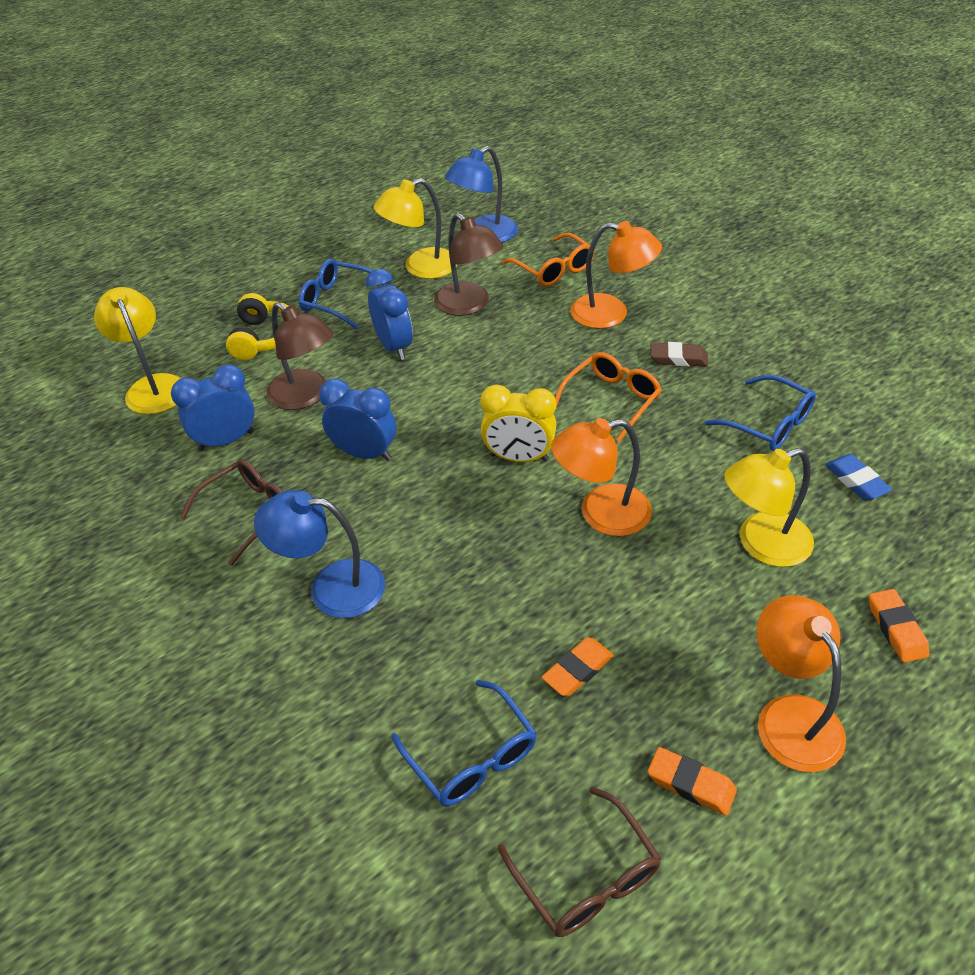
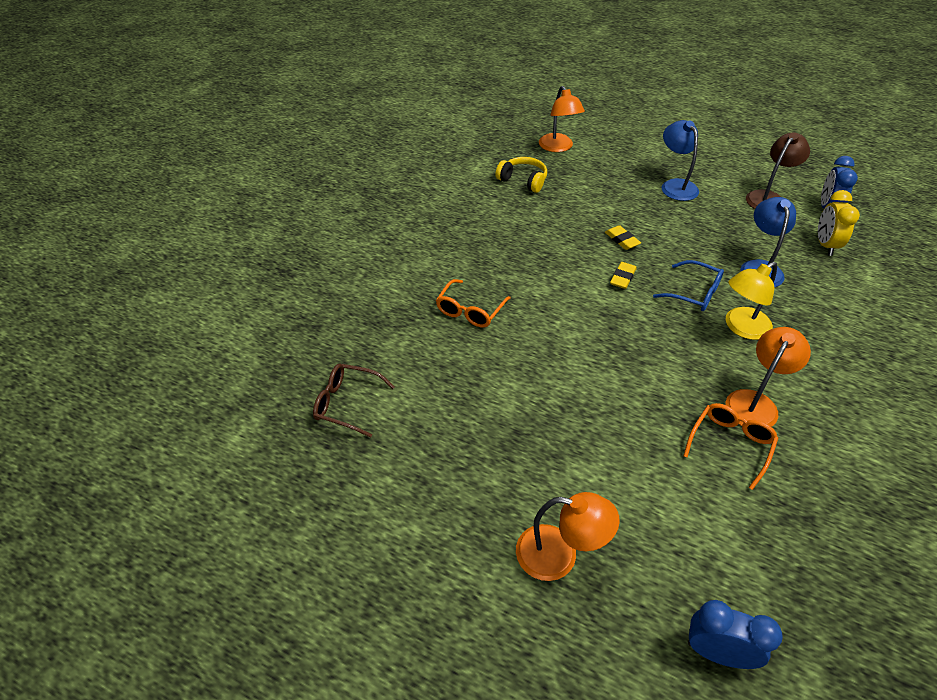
blue clock: [171,365,255,451] [319,378,396,461] [366,269,413,360] = 3 -> [688,600,783,669] [821,156,858,209] = 2
blue eraser: [825,454,892,500] = 1 -> none = 0
blue glasses: [299,259,386,329] [391,680,537,806] [705,375,816,451] = 3 -> [653,260,724,311] = 1
brown eraser: [651,342,708,367] = 1 -> none = 0
brown glasses: [180,459,283,566] [498,787,661,937] = 2 -> [313,364,395,438] = 1
brown lamp: [266,302,333,410] [434,213,504,316] = 2 -> [746,132,810,209] = 1
orange eraser: [542,637,614,696] [648,747,737,816] [869,589,929,663] = 3 -> none = 0
yellow eraser: none = 0 -> [605,225,641,250] [610,262,637,289] = 2
yellow lamp: [94,287,182,414] [374,178,457,279] [724,448,814,567] = 3 -> [726,262,777,340] = 1

